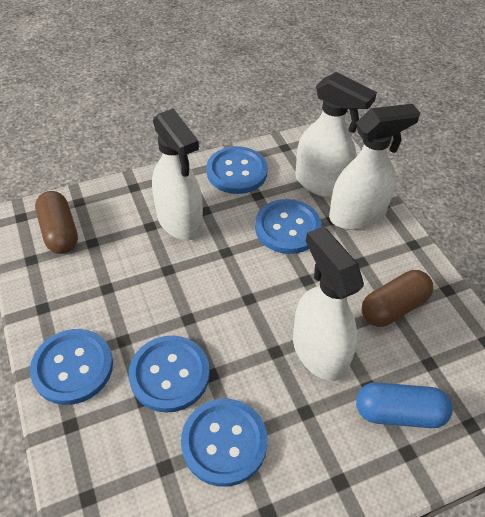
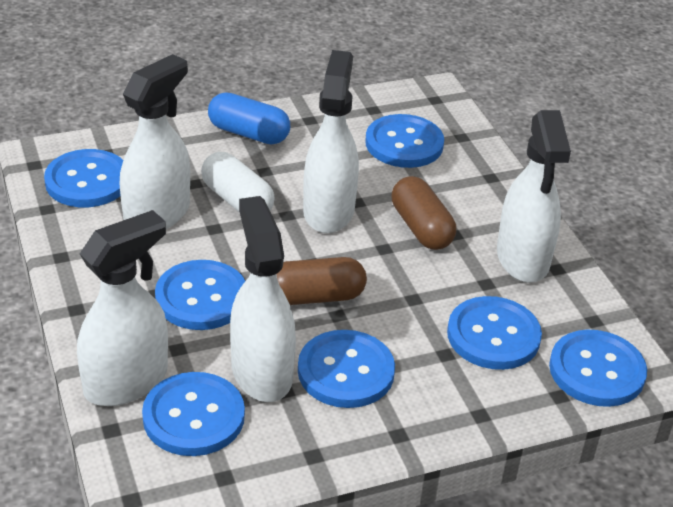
blue button: [30,329,113,405] [129,335,210,413] [181,399,268,487] [206,146,268,194] [255,199,322,254] = 5 -> [44,149,123,207] [142,372,245,456] [155,260,245,330] [298,330,395,408] [365,114,444,168] [447,296,542,370] [549,330,647,407] = 7
white capsule: none = 0 -> [201,152,275,213] = 1
white spray bottle: [152,109,203,240] [293,227,364,381] [295,72,377,198] [329,104,420,230] = 4 -> [77,210,168,406] [120,54,190,229] [230,196,296,402] [303,50,359,233] [497,110,571,283] = 5

